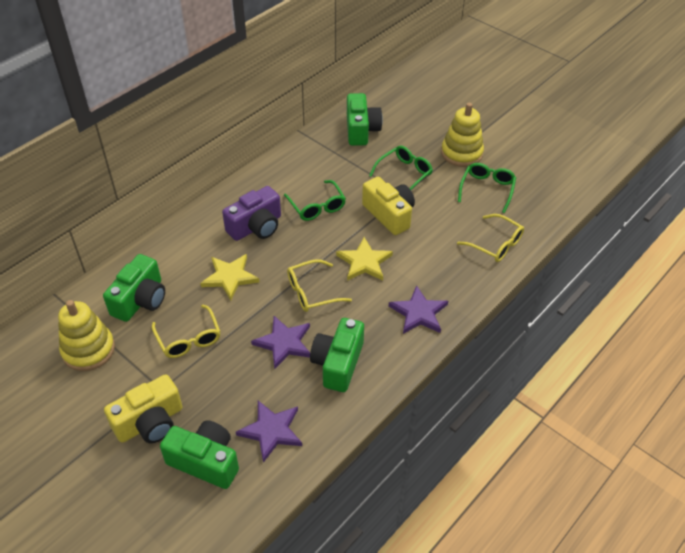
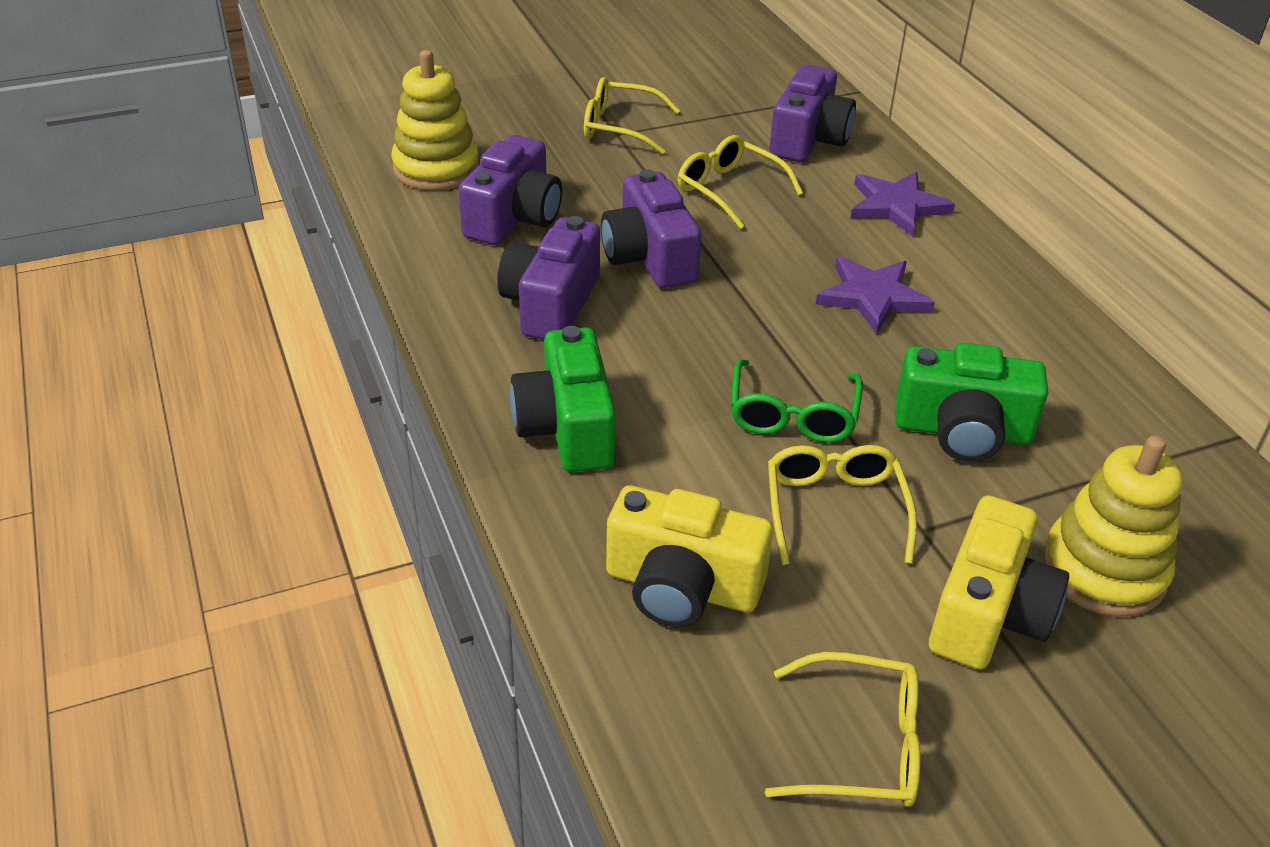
green camera: [103,254,165,322] [160,420,239,489] [310,318,364,392] [347,93,383,146] = 4 -> [510,326,616,472] [895,343,1048,462] = 2
green glasses: [284,180,346,221] [369,145,433,190] [458,163,516,213] = 3 -> [731,359,863,443] = 1
purple camera: [222,186,281,241] = 1 -> [459,135,562,245] [497,216,600,340] [601,170,702,288] [769,65,856,162] = 4
purple star: [236,401,302,463] [251,316,310,369] [389,285,448,334] = 3 -> [816,257,935,334] [851,172,955,237] = 2
yellow glasses: [152,305,221,358] [287,259,352,312] [457,214,524,262] = 3 -> [584,77,681,154] [678,135,803,229] [765,652,920,807] [768,445,917,565] = 4
yellow star: [200,254,259,300] [336,237,393,281] = 2 -> none = 0

